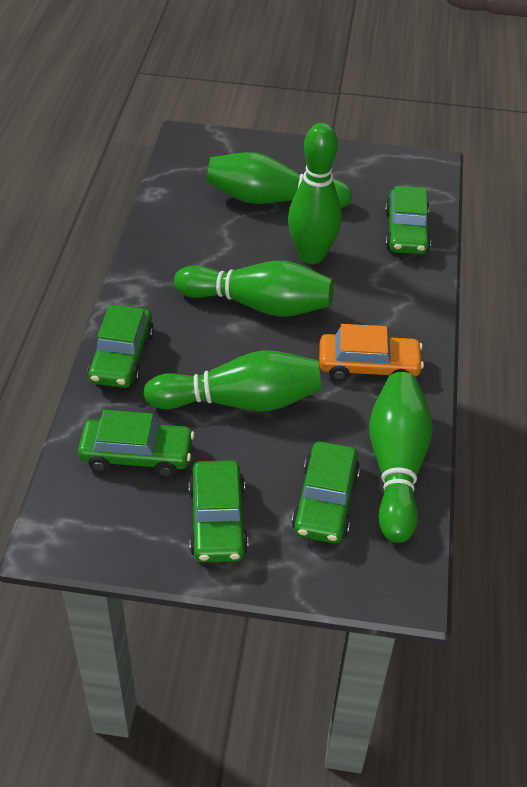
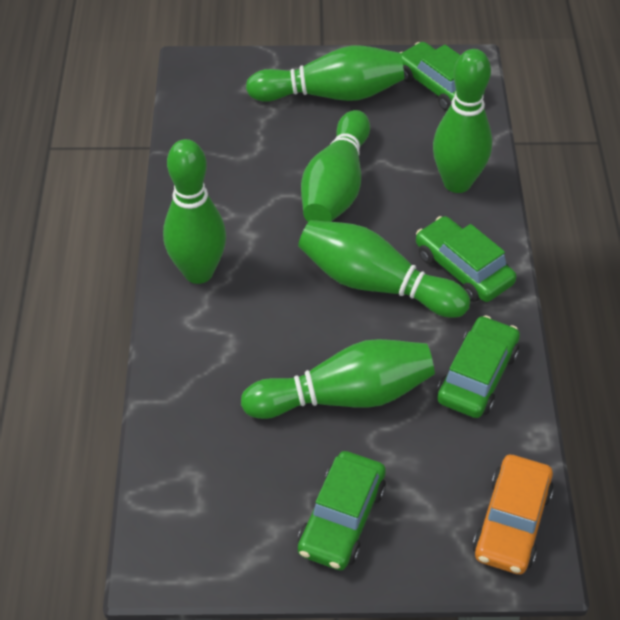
green bowling pin: [143,350,321,411] [174,261,334,317] [206,152,352,208] [288,123,342,264] [369,372,433,543] = 5 -> [163,139,226,284] [241,339,435,419] [246,45,404,102] [298,220,470,318] [301,110,370,222] [433,49,492,193] = 6
green car: [78,410,194,477] [88,305,154,388] [189,460,248,563] [292,441,360,543] [385,186,431,254] = 5 -> [298,451,386,570] [399,42,485,111] [416,216,517,302] [437,315,520,418] = 4

